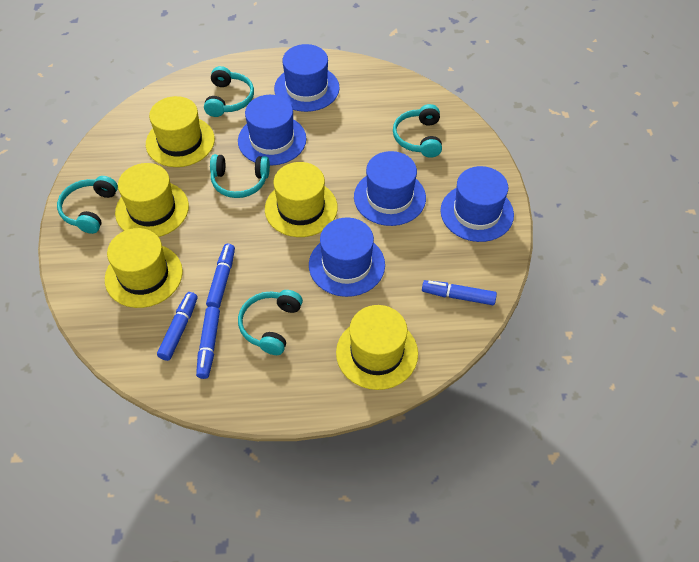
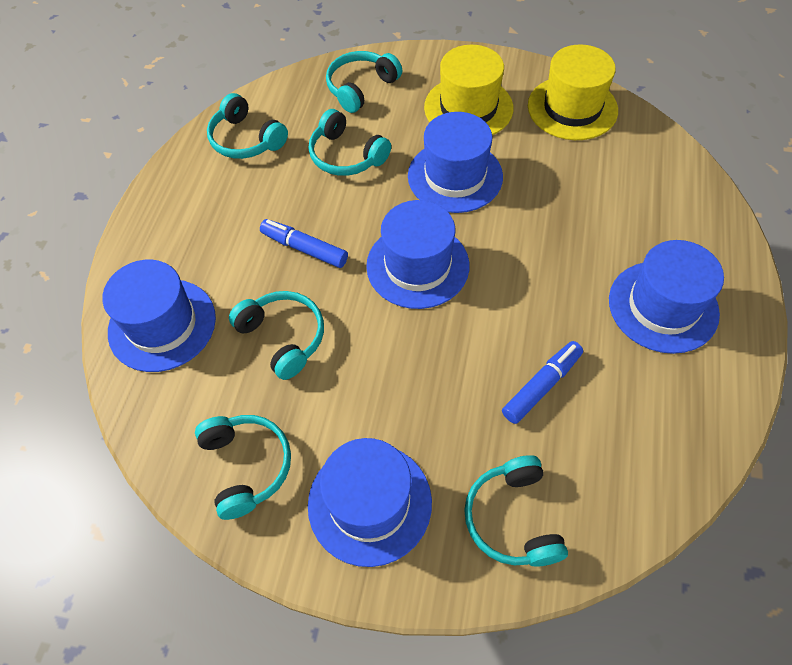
blue marker: [157,292,197,361] [196,307,220,379] [206,244,235,308] [422,280,497,305] = 4 -> [260,219,348,268] [502,341,583,424] = 2
turquoise headphones: [57,176,118,234] [204,66,254,117] [210,154,270,198] [238,290,303,355] [393,104,442,158] = 5 -> [195,415,291,520] [207,93,288,159] [229,291,324,380] [309,109,391,176] [326,51,402,113] [464,455,568,567] = 6
yellow hat: [105,228,183,308] [115,163,189,237] [146,96,215,167] [265,162,338,237] [336,305,418,390] = 5 -> [424,45,513,135] [528,45,618,140] = 2

